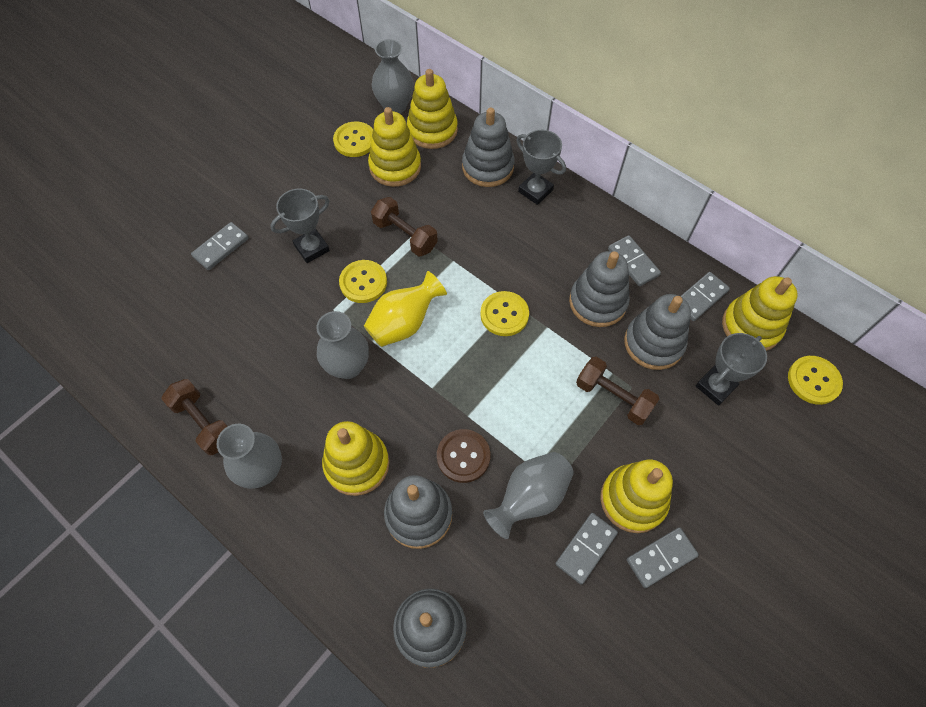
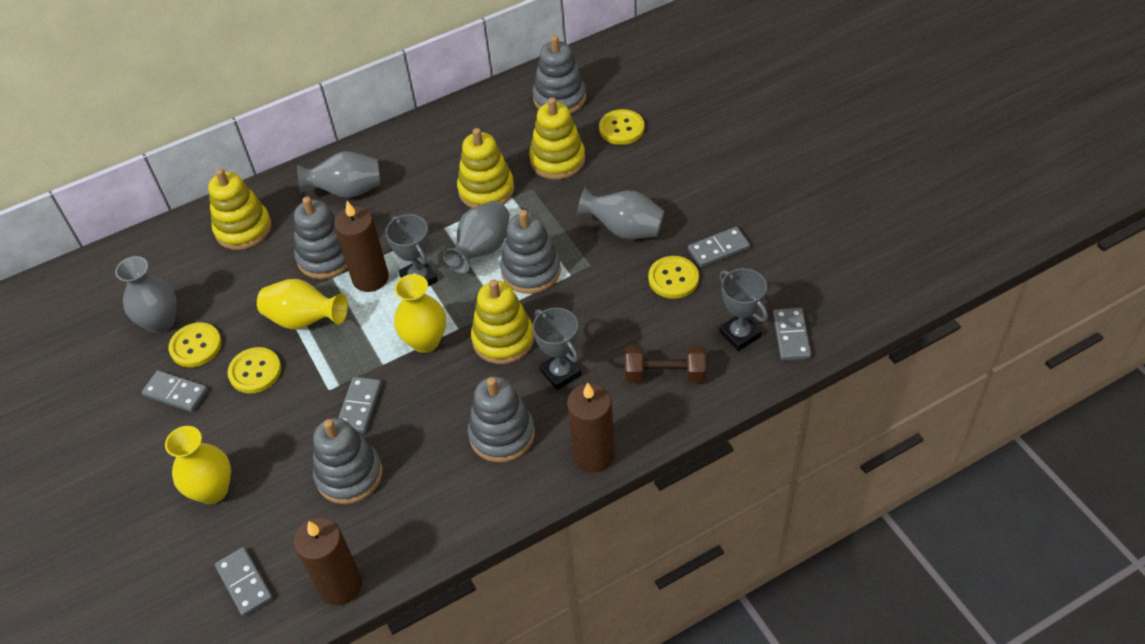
brown button: [437,429,490,483] = 1 -> none = 0
brown candle: none = 0 -> [294,517,362,606] [334,201,389,292] [567,383,615,473] = 3
brown dumbbell: [161,379,228,456] [371,197,438,257] [576,357,659,425] = 3 -> [625,346,706,383] = 1
yellow stacking toy: [322,421,389,496] [368,107,421,187] [407,69,458,149] [600,460,673,533] [722,276,798,351] = 5 -> [208,168,271,250] [457,128,514,208] [471,279,534,364] [529,97,585,180] = 4
yellow vase: [364,271,447,347] = 1 -> [165,426,231,504] [257,279,348,329] [394,274,446,353] = 3

